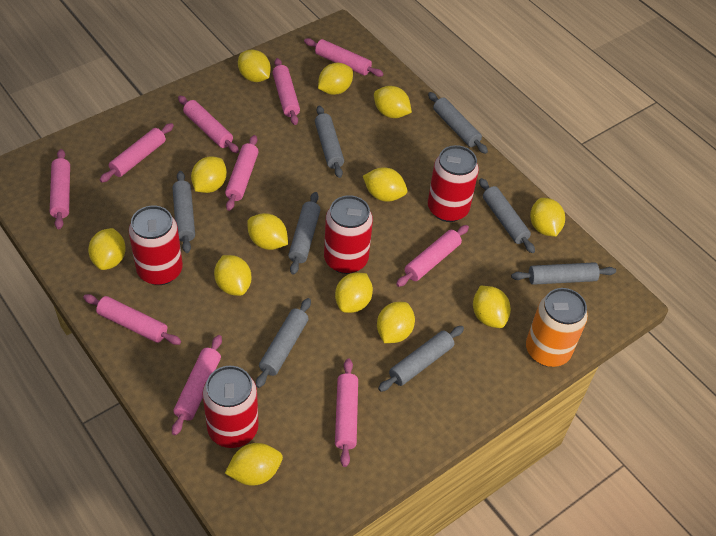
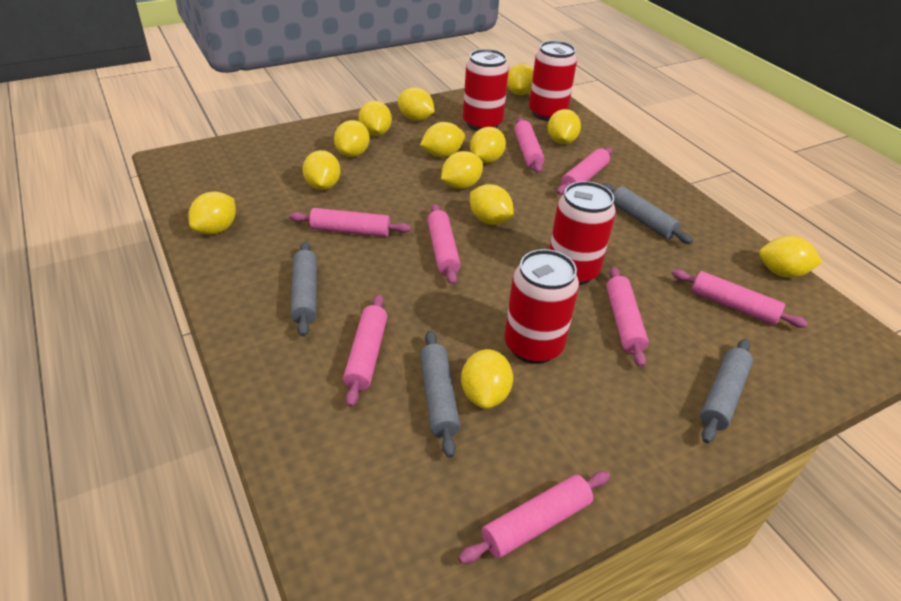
grey rolling pin: [172,171,195,253] [256,298,311,388] [288,192,321,275] [315,105,344,178] [378,326,464,392] [428,92,488,154] [479,178,535,253] [511,262,616,285] = 8 -> [291,241,317,337] [420,330,460,458] [602,183,693,244] [700,339,753,443] = 4
orange can: [526,288,588,367] = 1 -> none = 0
pink rolling pin: [50,149,70,229] [83,294,181,345] [100,123,174,182] [172,335,222,435] [178,96,239,153] [225,135,259,211] [272,58,300,125] [304,38,384,77] [335,359,358,467] [396,225,469,287] = 10 -> [289,208,411,237] [343,294,387,407] [427,204,461,285] [458,471,610,564] [514,117,544,173] [557,147,613,195] [606,267,649,367] [672,269,808,328] = 8

